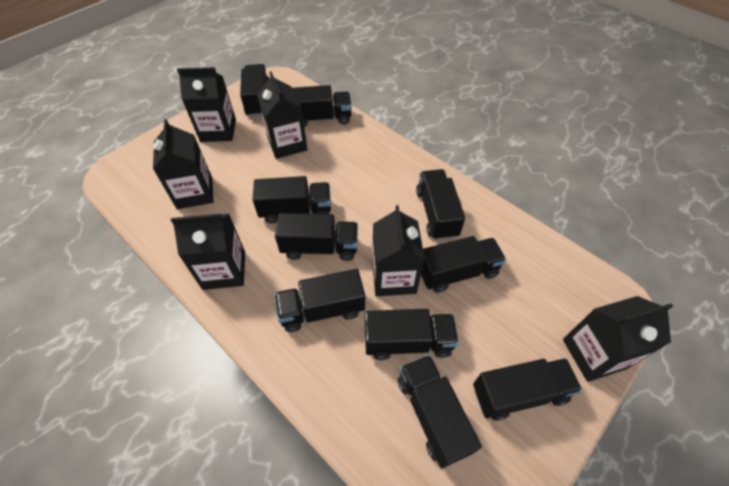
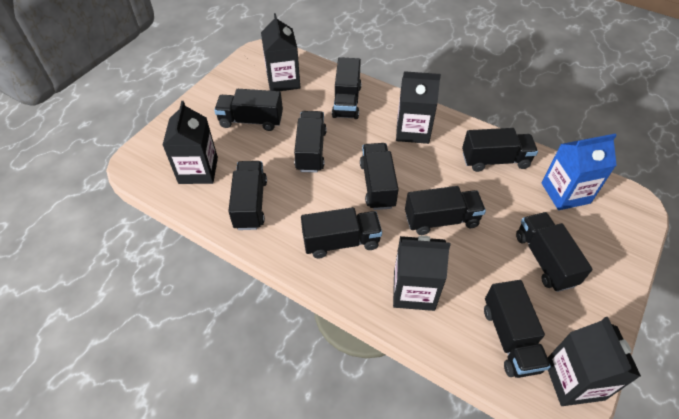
black carton: [153,119,214,209] [171,214,245,290] [177,67,236,142] [257,71,308,159] [372,205,425,296] [563,296,673,382] = 6 -> [163,101,218,184] [261,13,300,91] [393,236,451,311] [396,71,441,144] [548,317,641,406] = 5
blue carton: none = 0 -> [542,134,617,210] = 1

